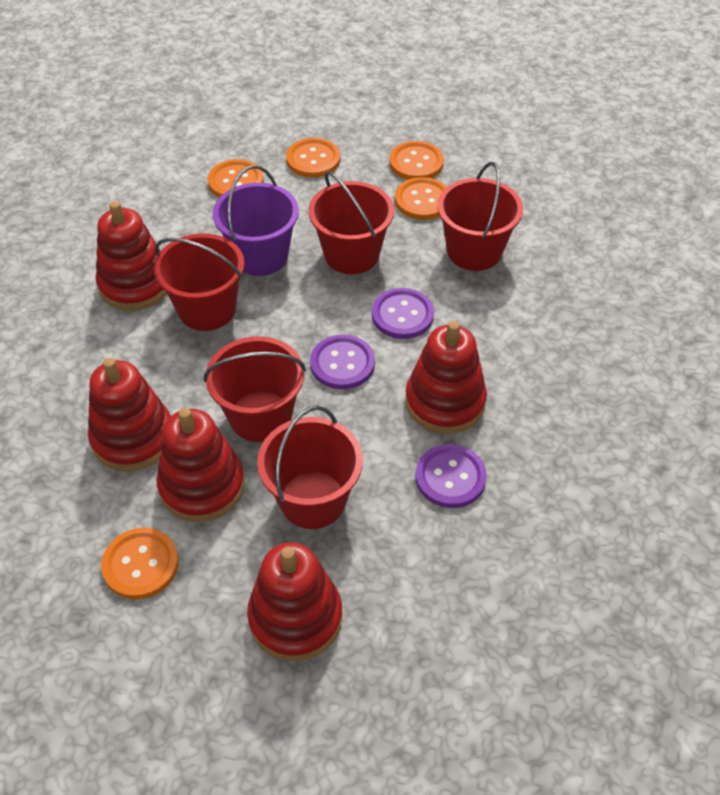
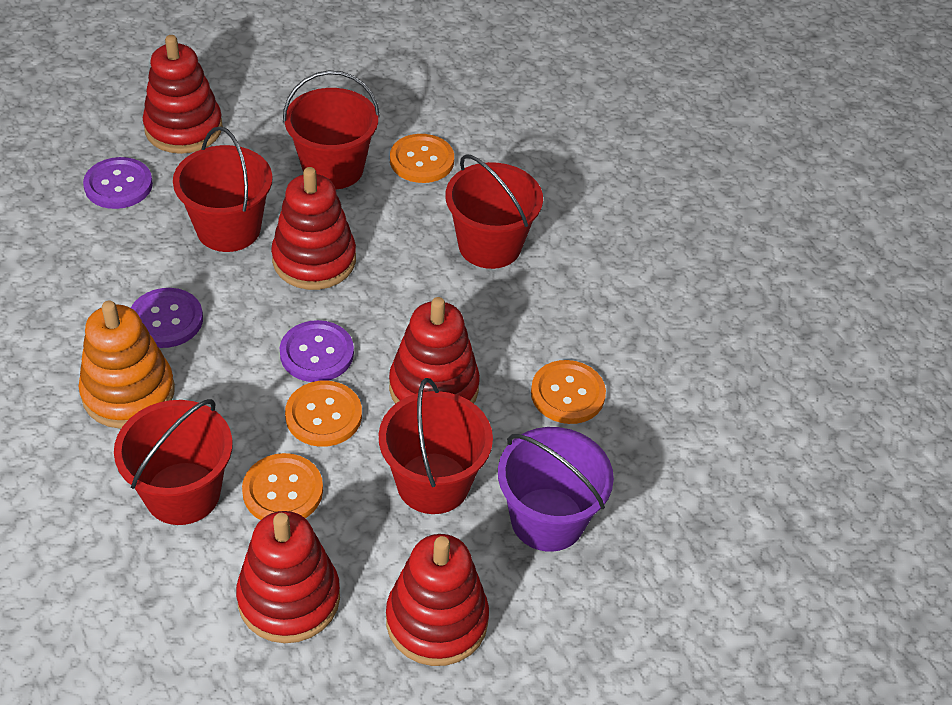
orange button: [101,528,179,599] [208,159,264,198] [286,138,340,178] [389,141,444,180] [395,177,447,220] = 5 -> [242,453,323,520] [285,381,362,447] [390,134,454,183] [531,360,606,424] = 4
orange stacking toy: none = 0 -> [79,300,175,429] = 1

